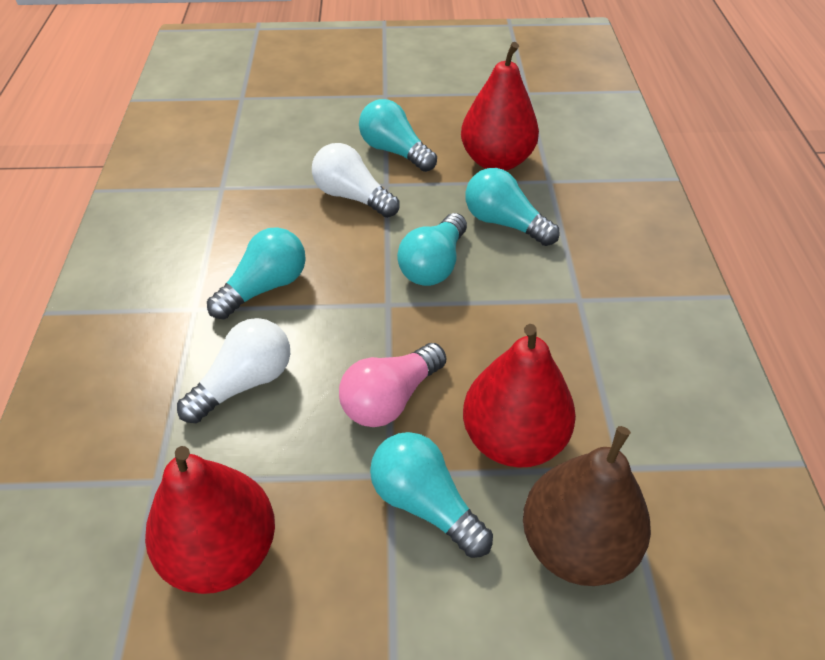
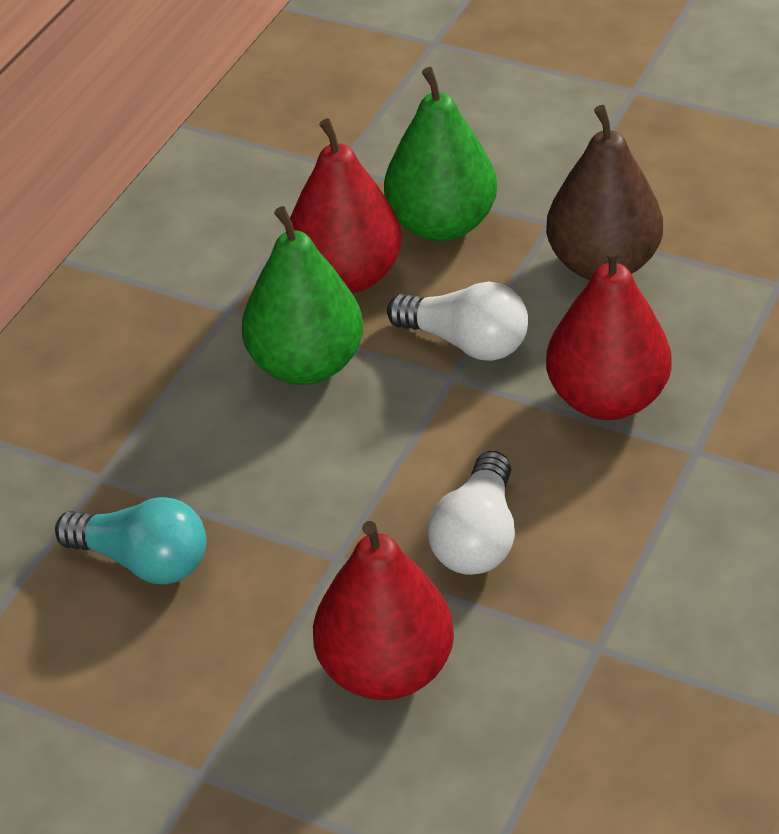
green pear: none = 0 -> [242,206,363,385] [384,67,497,241] = 2
pink light bulb: [339,343,446,427] = 1 -> none = 0
turquoise light bulb: [207,227,306,320] [359,99,437,172] [370,432,493,558] [397,213,467,286] [465,168,560,246] = 5 -> [55,497,207,584] = 1

